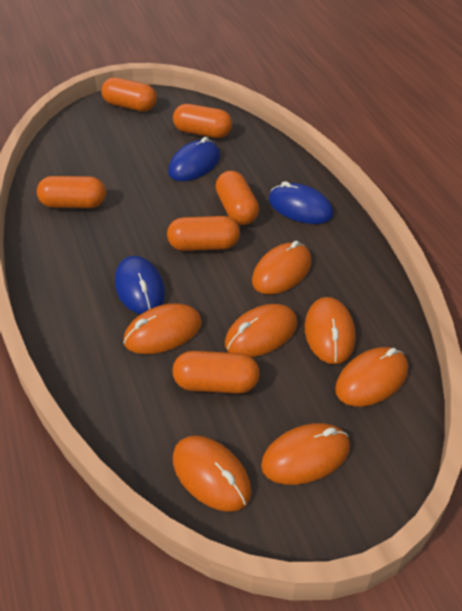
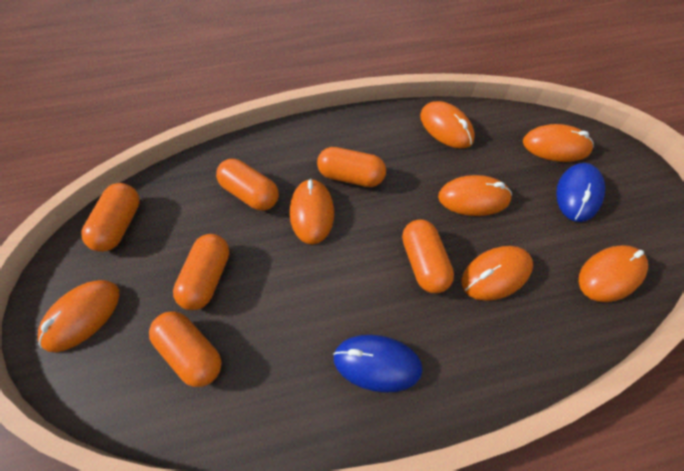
blue mouse: [115,256,165,314] [168,137,220,181] [269,181,333,224] = 3 -> [333,335,422,393] [556,163,605,222] = 2

